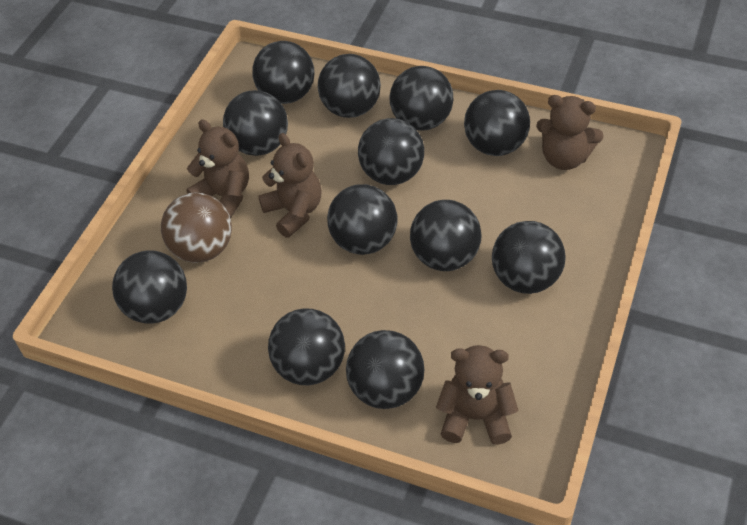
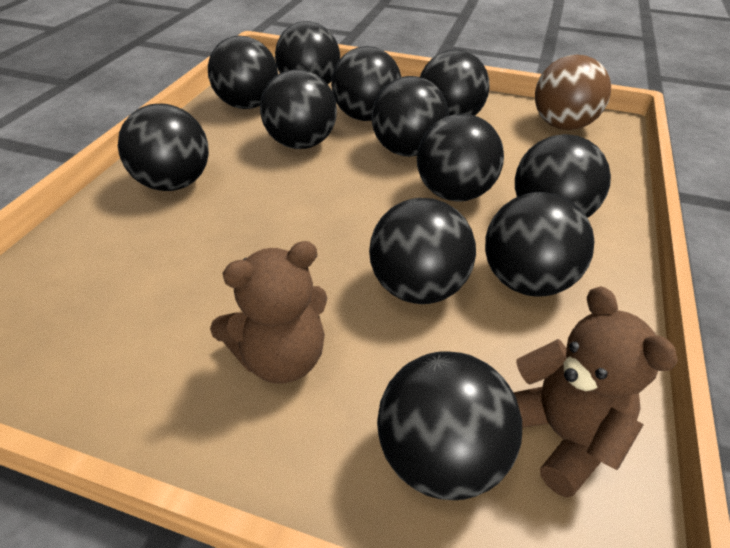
brown teddy bear: [186,120,249,219] [258,133,322,238] [436,345,518,445] [536,95,604,170] = 4 -> [210,241,327,383] [513,286,678,498] = 2

